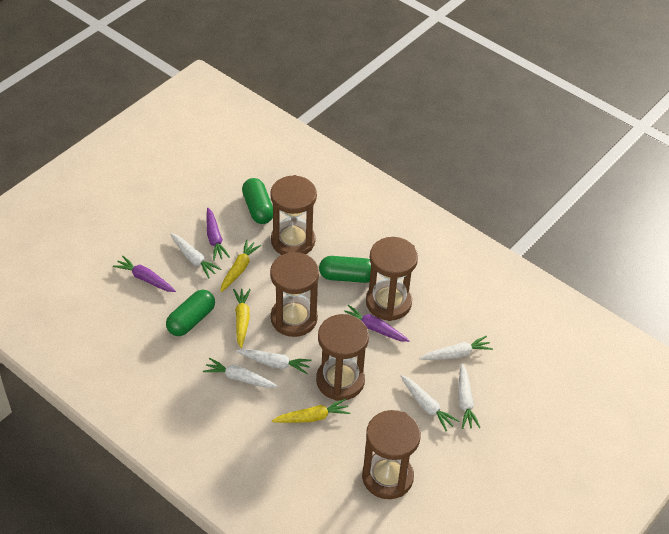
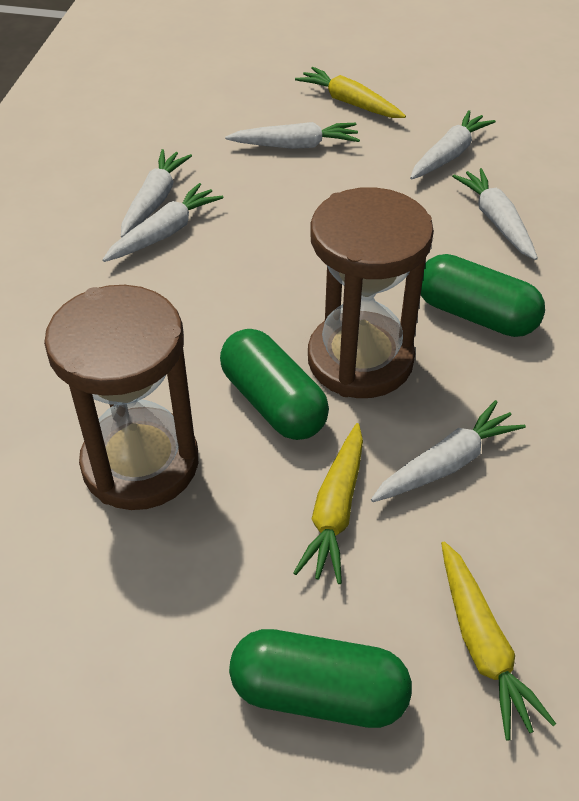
brown hourglass: [270,175,317,255] [270,252,319,337] [316,314,369,401] [362,410,421,499] [366,237,418,321] = 5 -> [44,285,198,510] [308,187,434,398] = 2
purple carrot: [113,256,176,292] [207,208,230,261] [344,305,410,342] = 3 -> none = 0

